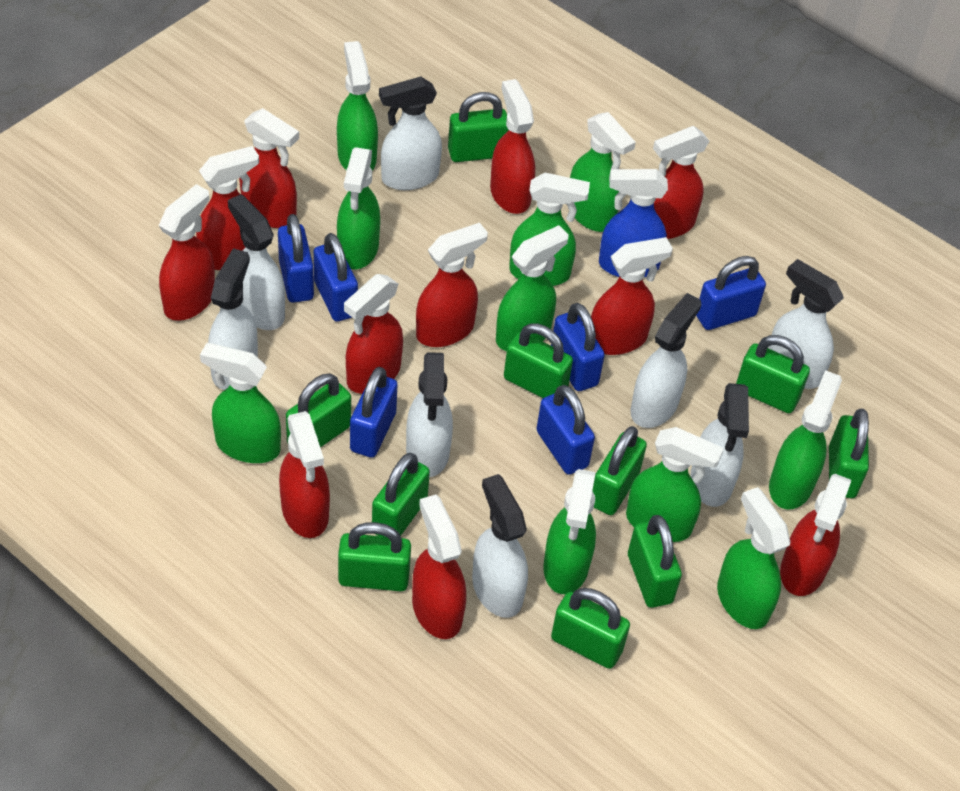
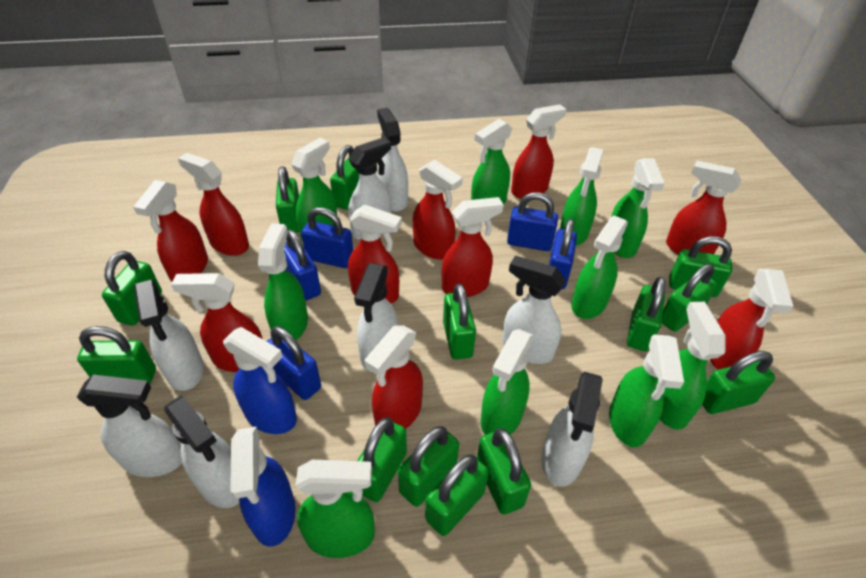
blue padlock: [278,214,314,303] [314,233,358,322] [350,367,398,458] [536,385,595,475] [551,303,605,391] [696,256,766,330] = 6 -> [266,326,321,400] [284,229,321,301] [301,207,353,268] [507,192,558,251] [549,219,577,289] = 5
blue spray bottle: [599,169,668,277] = 1 -> [223,327,297,434] [230,427,295,547] = 2
green padlock: [286,374,351,448] [338,522,411,591] [372,453,430,537] [448,92,509,162] [504,324,573,398] [551,588,630,669] [592,426,647,515] [628,515,682,608] [736,335,810,413] [829,409,869,498] = 10 -> [77,326,156,384] [102,251,162,326] [276,166,299,232] [330,145,359,210] [357,417,407,502] [398,426,459,507] [425,454,489,536] [443,283,476,360] [477,428,531,515] [627,277,665,351] [662,264,717,332] [669,236,733,297] [702,351,775,414] = 13
red spray bottle: [159,184,215,321] [196,146,259,270] [239,108,299,228] [279,411,330,538] [344,274,403,394] [412,495,466,639] [416,223,488,347] [490,79,535,214] [591,237,673,355] [653,126,709,239] [780,474,851,596] = 11 -> [133,180,208,282] [171,273,263,372] [178,153,249,256] [348,204,402,303] [365,325,423,429] [413,160,463,260] [442,197,504,297] [511,104,567,199] [666,161,742,255] [710,269,793,370] = 10

